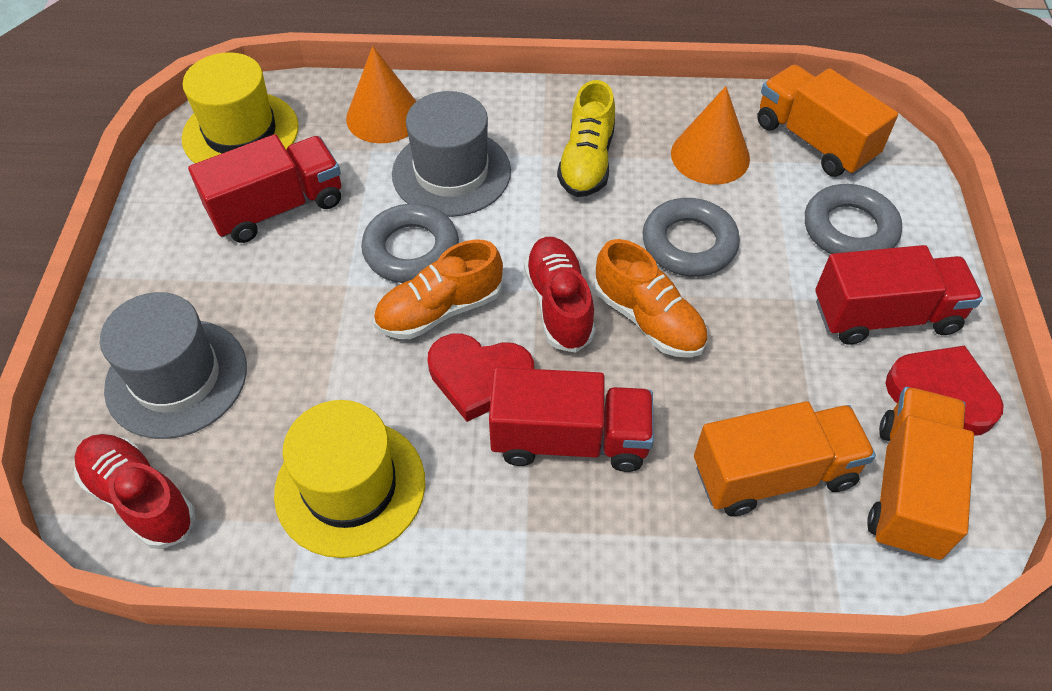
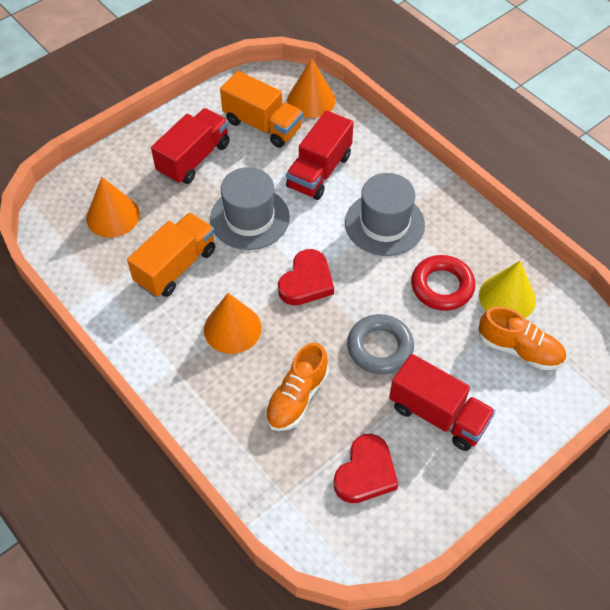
grey ring: [361,204,459,283] [642,198,740,277] [805,184,902,254] = 3 -> [347,314,414,374] = 1
orange cone: [346,46,417,143] [671,86,750,185] = 2 -> [86,177,140,238] [204,293,262,354] [287,59,336,118] = 3
orange truck: [694,401,876,517] [757,64,898,177] [867,387,974,560] = 3 -> [127,213,215,297] [220,71,303,148] = 2
red ring: none = 0 -> [411,255,475,311] = 1
red shoe: [74,434,195,549] [524,237,596,353] = 2 -> none = 0
yellow cone: none = 0 -> [479,261,536,318] = 1
yellow hat: [182,52,299,163] [274,400,425,558] = 2 -> none = 0
yellow shoe: [557,80,615,197] = 1 -> none = 0

